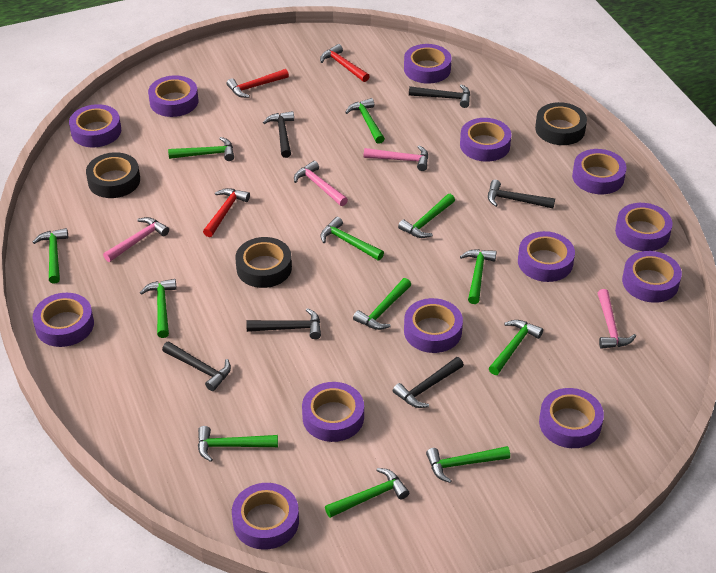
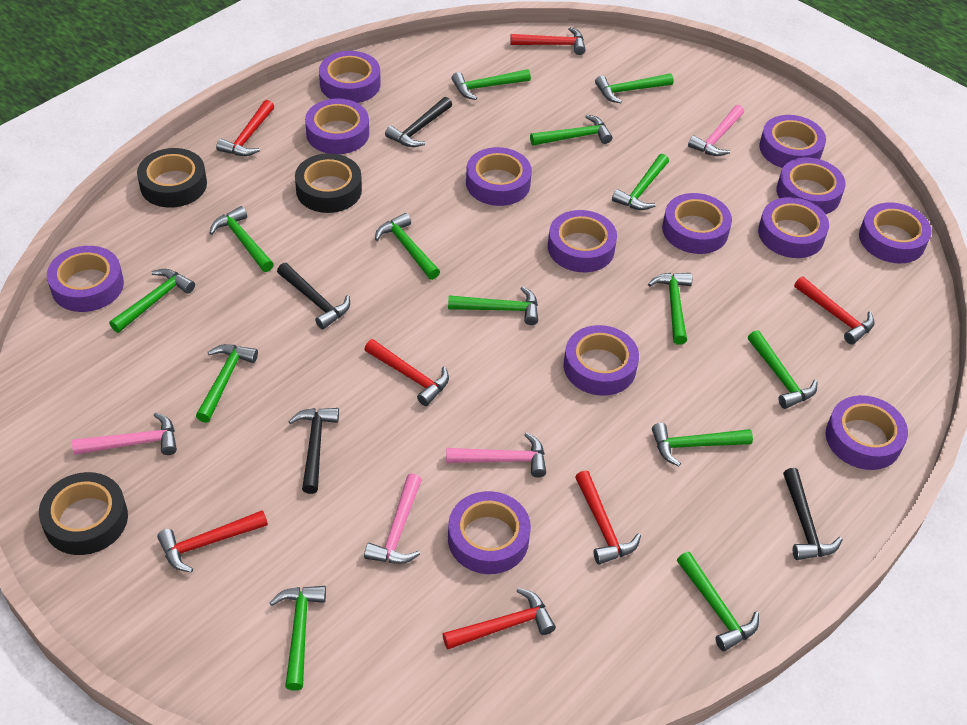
black hammer: [162,341,231,391] [246,308,321,339] [263,111,294,158] [393,357,464,408] [409,84,470,108] [488,180,555,208] = 6 -> [277,263,350,330] [288,408,339,494] [385,97,452,147] [783,468,843,560] = 4
green hammer: [33,228,68,284] [140,279,177,338] [168,137,234,161] [198,426,278,462] [320,217,384,261] [325,468,409,518] [345,98,385,144] [353,278,411,330] [398,194,455,238] [426,446,510,483] [460,249,496,304] [489,320,543,375] = 12 -> [109,269,195,333] [196,344,258,423] [210,206,274,272] [270,586,326,691] [375,213,440,280] [448,286,538,325] [452,69,531,100] [530,114,612,145] [595,73,673,103] [612,154,669,210] [648,273,692,345] [652,423,753,466] [677,552,759,651] [748,330,817,409] = 14
red hammer: [203,188,250,237] [227,69,289,98] [320,44,370,82] = 3 -> [157,510,268,573] [216,100,274,156] [364,339,449,406] [443,588,556,650] [510,27,586,55] [575,470,641,565] [794,277,874,345] = 7

